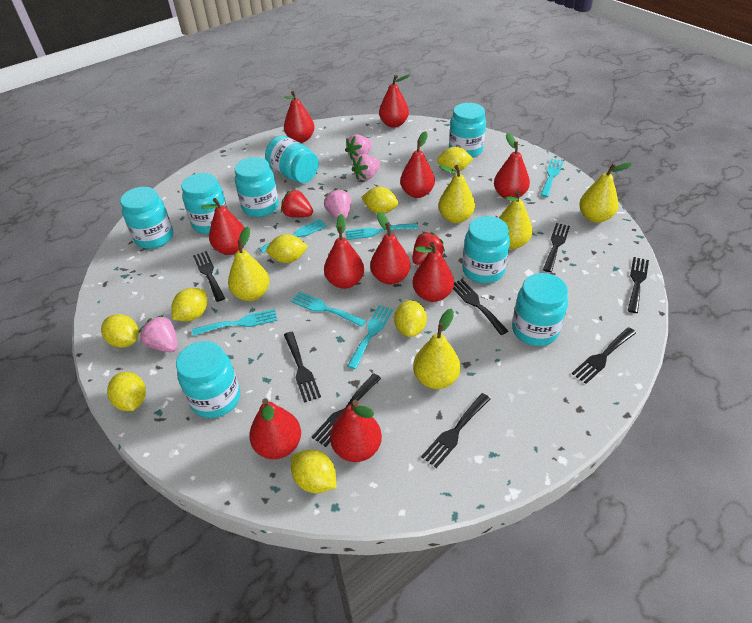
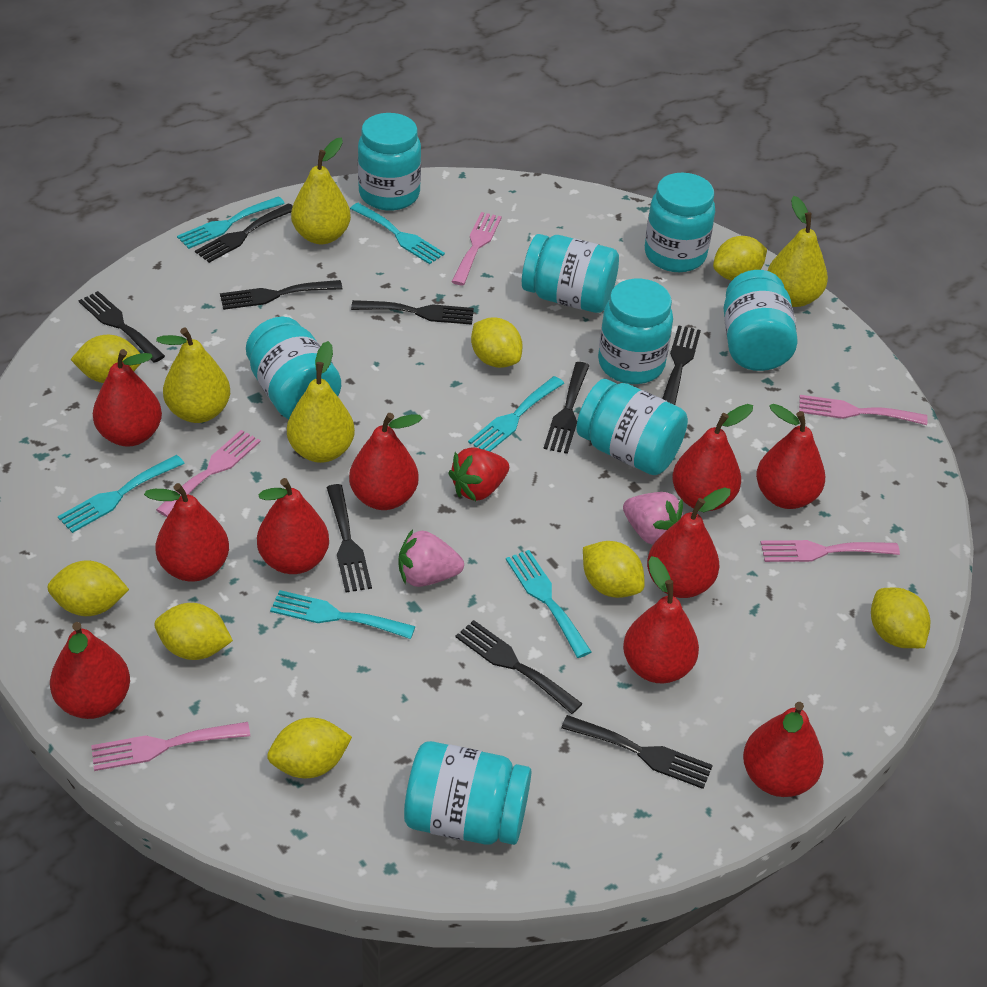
black fork: [193,251,225,302] [284,332,321,403] [312,373,381,447] [421,393,490,468] [453,279,508,335] [543,223,570,272] [572,327,636,384] [628,257,649,313] = 8 -> [78,291,165,363] [195,203,293,263] [220,280,343,310] [326,484,372,593] [351,300,474,325] [455,620,583,714] [544,362,590,454] [561,715,713,789] [662,325,701,405] = 9
pink fork: none = 0 -> [91,722,250,771] [156,430,261,517] [451,212,502,285] [761,540,900,562] [799,395,928,425] = 5
pink strawberry: [139,315,178,352] [324,188,351,219] [345,134,372,160] [352,154,380,180] = 4 -> [399,529,464,587] [623,492,683,545] = 2
red strawberry: [281,189,313,217] [413,232,445,265] = 2 -> [449,447,509,501] = 1
yellow pear: [228,227,270,301] [413,309,461,389] [438,165,475,223] [499,191,532,249] [579,162,633,223] = 5 -> [156,327,230,423] [287,341,355,463] [291,138,351,244] [768,196,828,307] = 4

